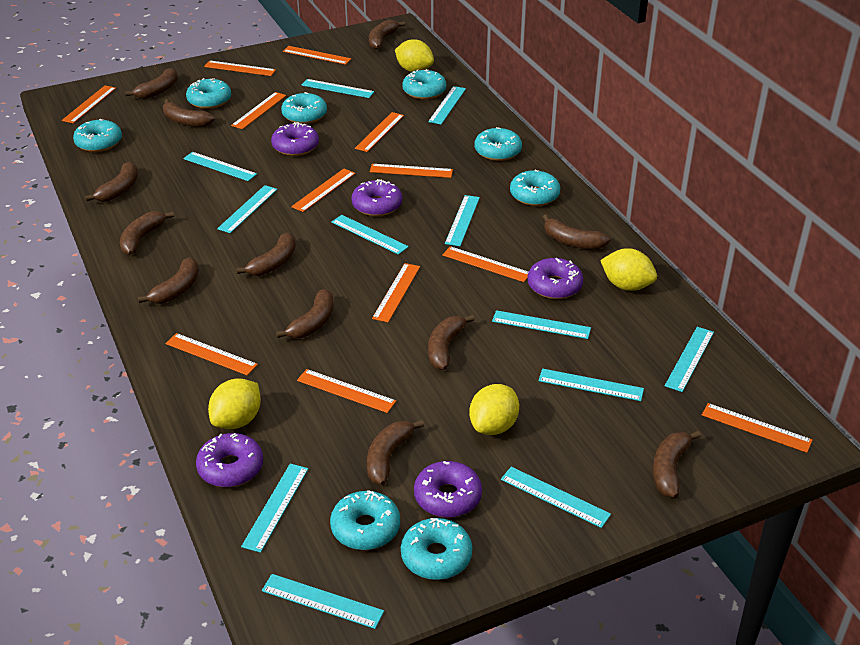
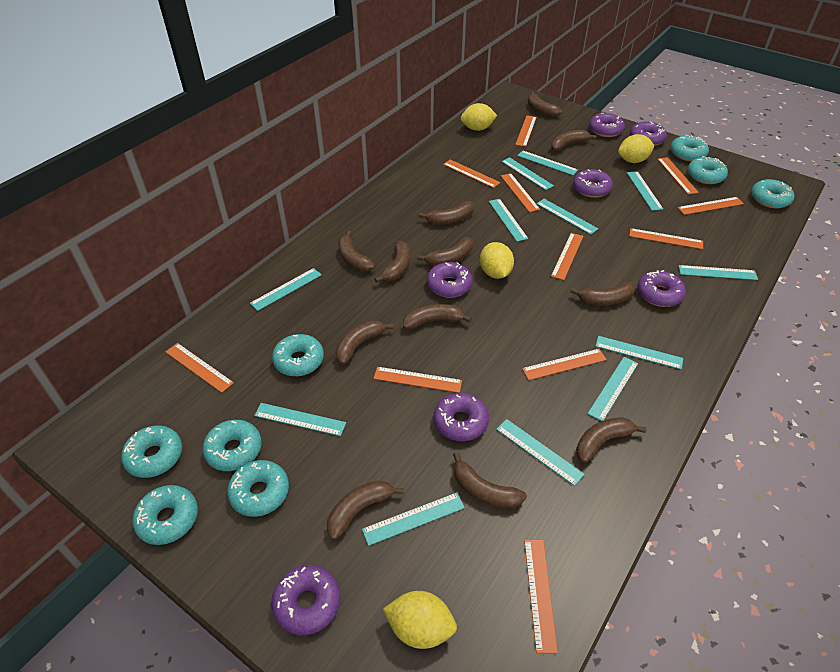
orange ruler: [62,85,116,124] [165,333,258,375] [204,60,276,76] [231,92,286,129] [283,46,351,65] [291,169,356,212] [297,369,396,413] [355,112,404,152] [370,164,453,178] [372,263,420,322] [442,246,528,282] [702,403,813,453] = 12 -> [166,343,234,393] [373,367,462,393] [443,159,501,188] [501,173,540,212] [515,115,537,147] [522,349,607,380] [524,540,558,653] [551,233,583,280] [629,228,703,249] [658,157,699,194] [678,197,744,215] = 11
purple donut: [196,433,263,487] [271,122,319,156] [351,179,402,216] [414,461,482,518] [527,258,583,299] = 5 -> [272,565,341,636] [427,262,472,298] [433,393,489,441] [573,169,613,198] [589,113,625,137] [630,121,667,146] [637,270,686,307] = 7

